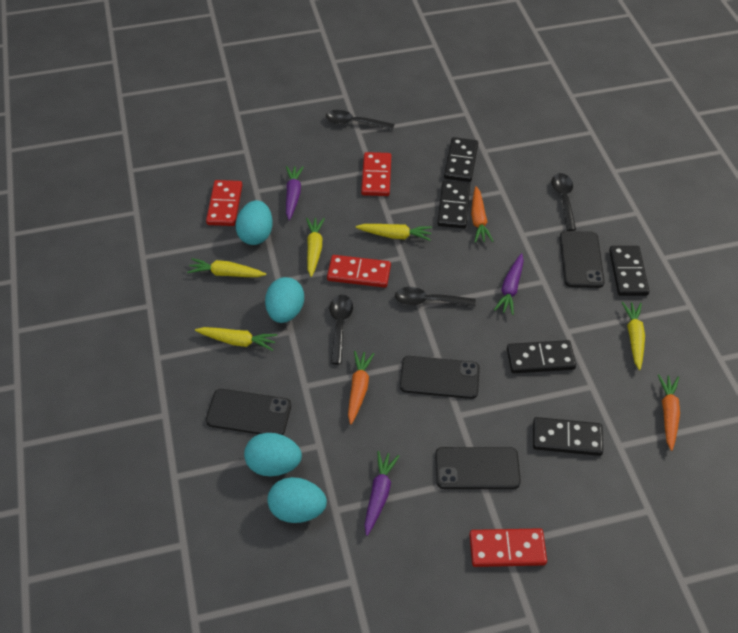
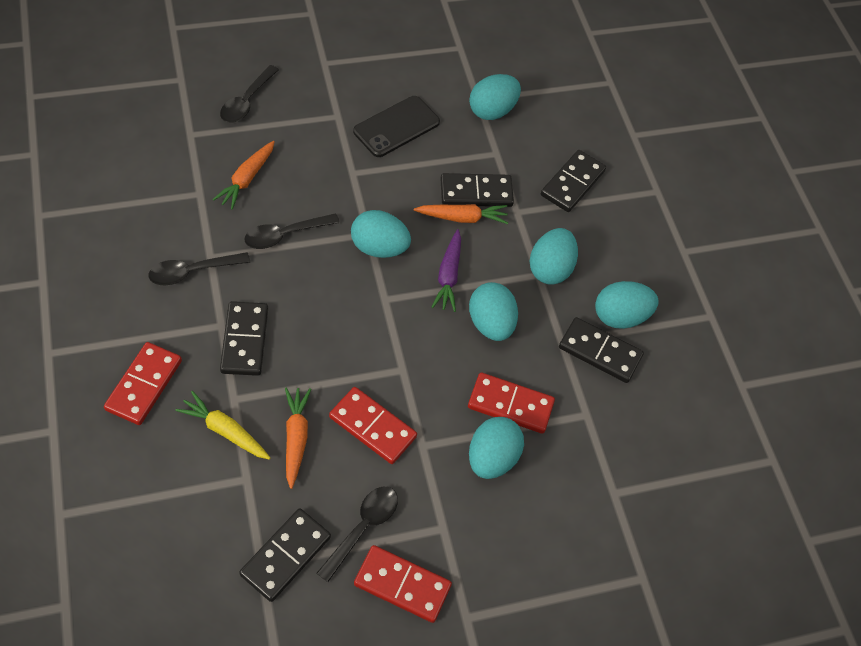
black phone: [206,389,291,435] [400,356,480,399] [435,447,521,489] [560,231,605,288] = 4 -> [353,96,440,157] = 1
purple carrot: [286,166,304,220] [365,451,399,536] [494,253,524,315] = 3 -> [432,229,461,312] = 1
turquoise egg: [236,200,273,245] [244,433,302,476] [265,277,304,323] [267,477,327,523] = 4 -> [351,210,411,258] [469,74,521,120] [469,282,518,341] [469,417,524,479] [529,228,578,285] [595,281,659,329] = 6
yellow carrot: [187,258,266,277] [195,327,277,351] [306,218,325,277] [356,224,432,241] [622,302,645,370] = 5 -> [175,391,270,460] = 1

